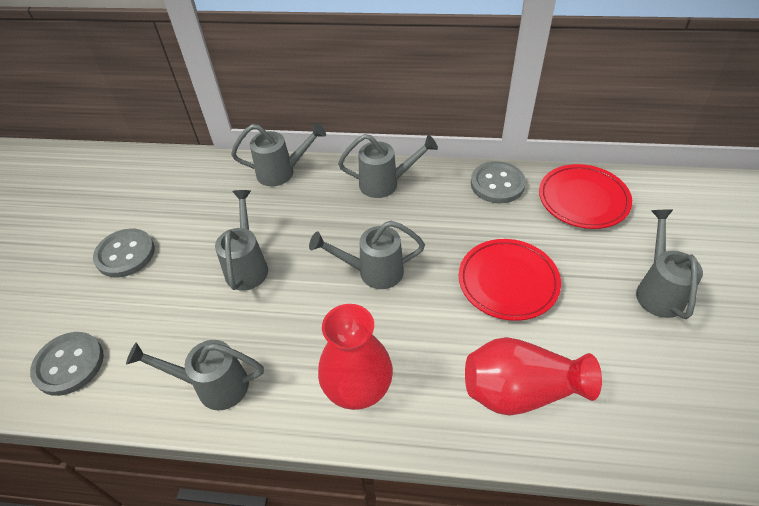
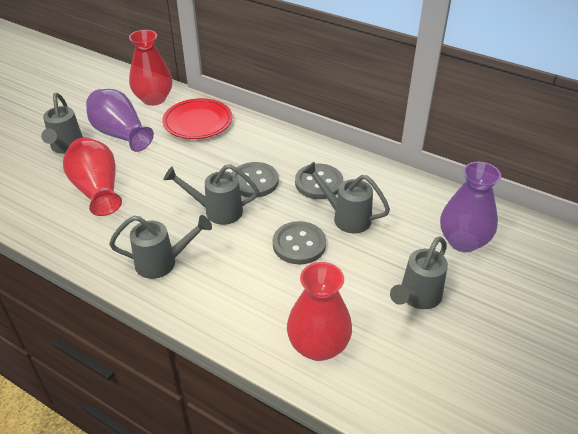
grey watering can: [126,340,264,410] [215,190,268,291] [231,123,326,186] [309,221,425,289] [338,134,438,198] [636,210,703,319] = 6 -> [41,93,83,154] [109,215,212,279] [164,164,259,225] [302,162,390,233] [390,237,448,309] = 5
purple vase: none = 0 -> [86,89,154,152] [440,162,501,252] = 2
red plate: [459,239,561,321] [539,164,632,229] = 2 -> [162,98,232,139] = 1
red vase: [318,304,393,410] [465,337,602,416] = 2 -> [63,137,122,216] [129,30,172,106] [287,262,352,361] = 3

